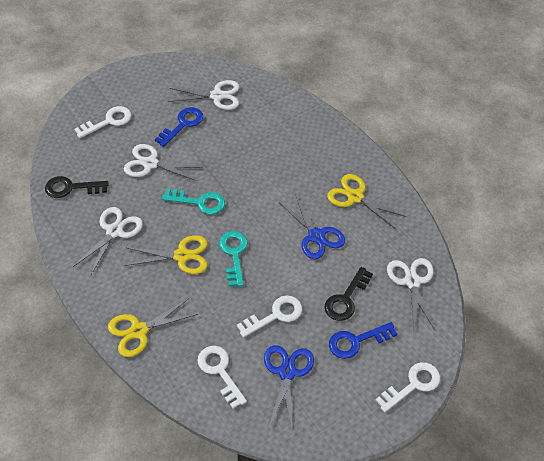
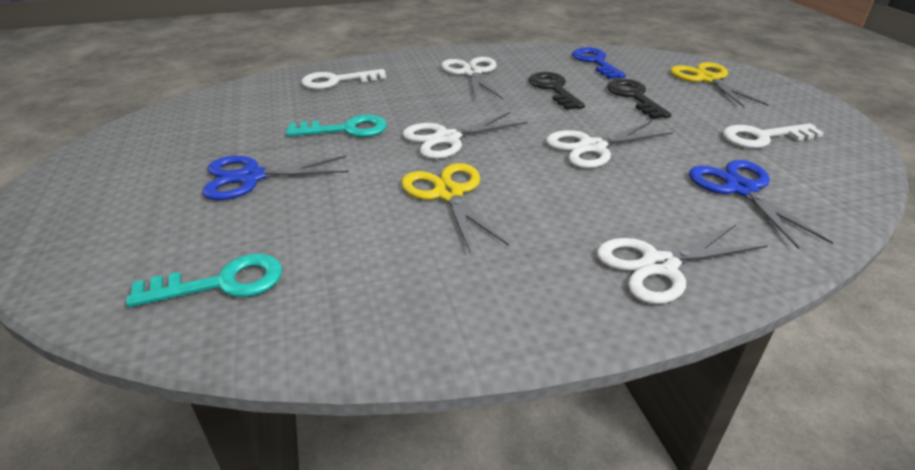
blue key: [155,107,203,147] [329,322,397,359] = 2 -> [572,47,626,79] = 1
white key: [74,106,131,138] [197,346,247,408] [237,296,302,338] [375,362,440,412] = 4 -> [301,69,386,89] [723,123,824,148] = 2
yellow scissors: [108,298,198,357] [125,235,208,274] [327,174,406,228] = 3 -> [401,163,509,252] [670,62,768,107] = 2

